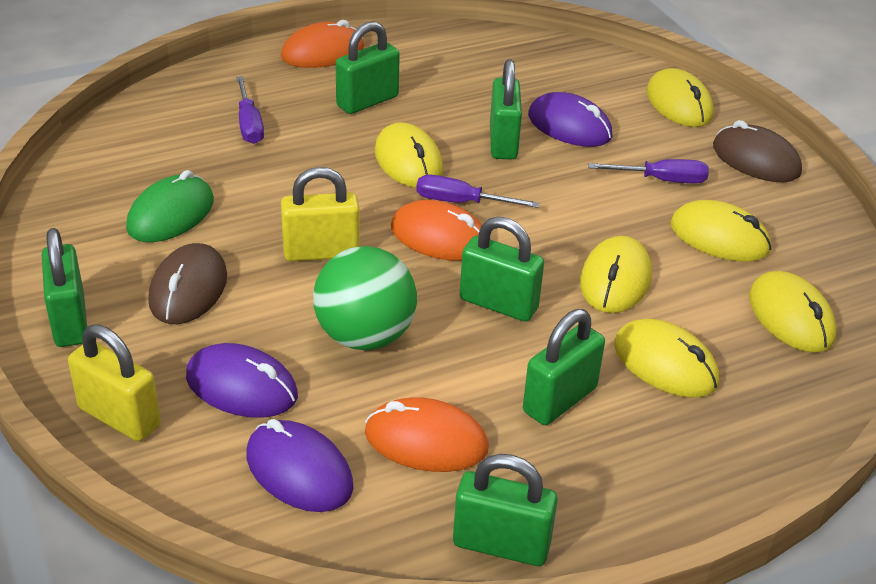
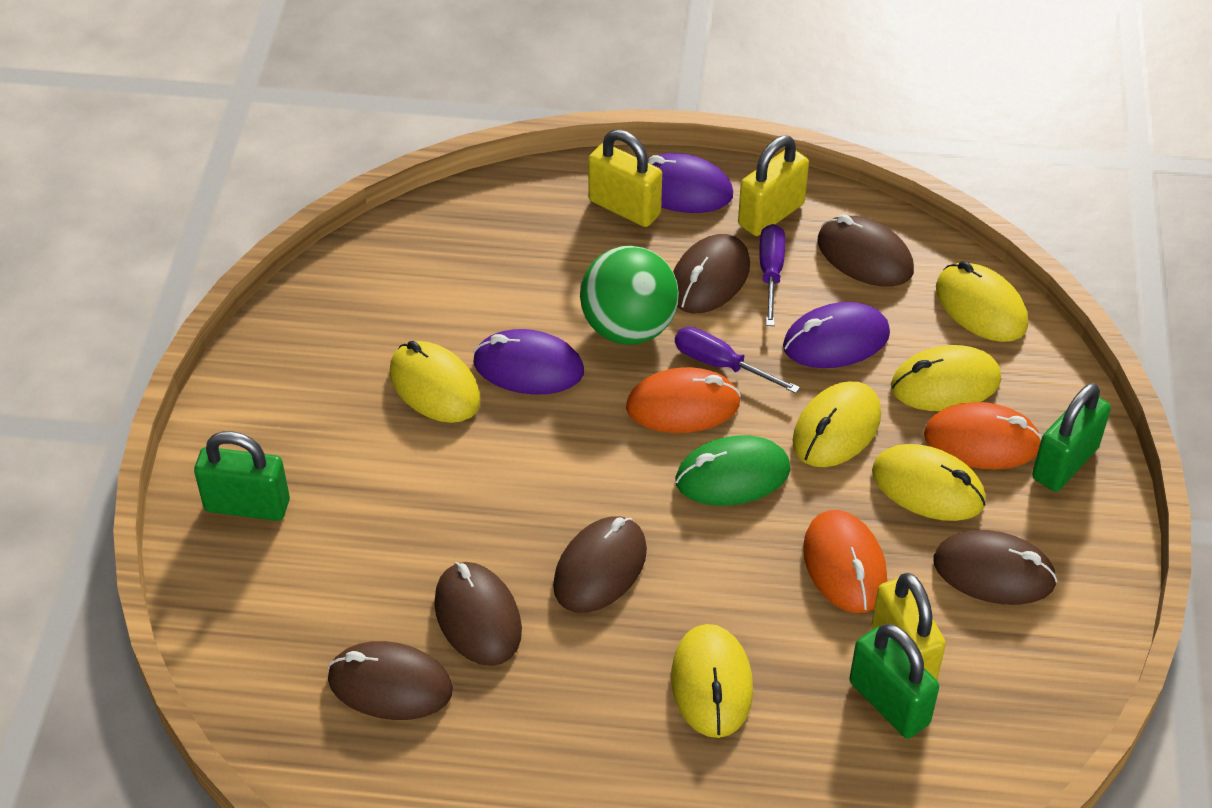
brown mouse: [148,243,227,324] [713,120,802,183] = 2 -> [328,641,453,720] [434,562,522,666] [553,516,647,613] [673,234,750,313] [817,214,914,287] [933,530,1058,605] = 6
green padlock: [42,228,87,347] [336,21,400,114] [453,454,558,566] [460,216,544,322] [490,59,522,160] [523,309,605,425] = 6 -> [194,431,290,521] [849,624,939,738] [1032,383,1111,491] = 3
purple screwdriver: [236,76,264,144] [416,174,539,208] [588,159,709,183] = 3 -> [675,327,800,393] [759,224,785,326] = 2
yellow padlock: [68,324,161,441] [281,167,360,261] = 2 -> [588,129,662,227] [738,135,809,236] [871,573,946,680] = 3

